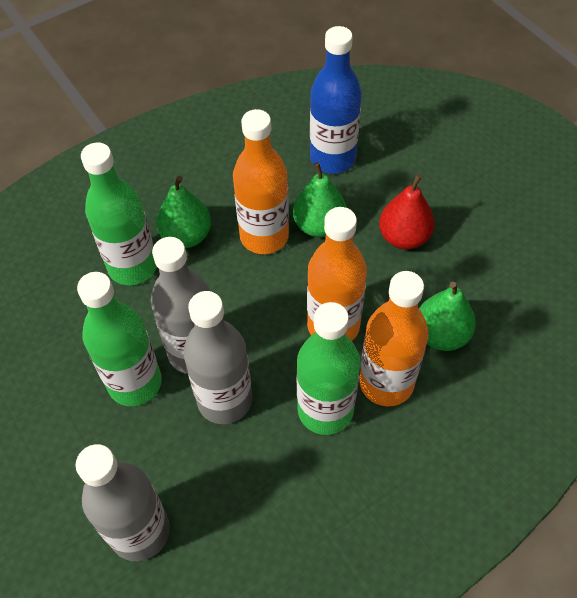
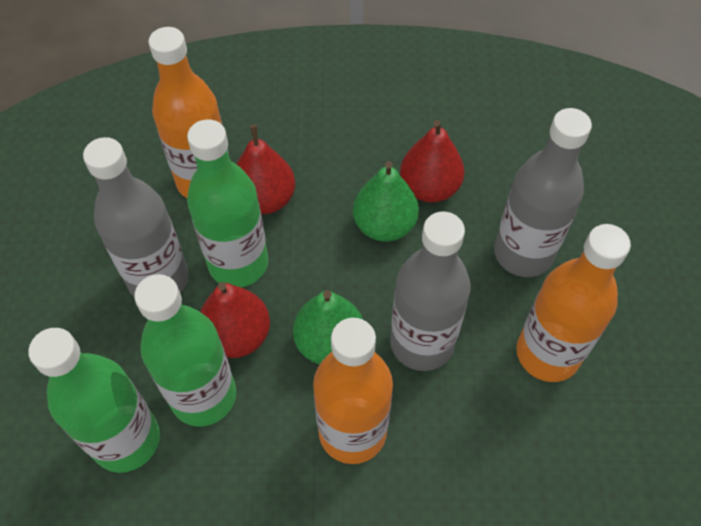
blue bottle: [310,26,362,174] = 1 -> none = 0
green pear: [156,176,211,248] [293,162,347,237] [419,282,476,351] = 3 -> [293,290,363,365] [353,161,419,242] = 2
red pear: [379,174,435,250] = 1 -> [200,282,270,358] [236,124,295,214] [400,120,464,202] = 3

